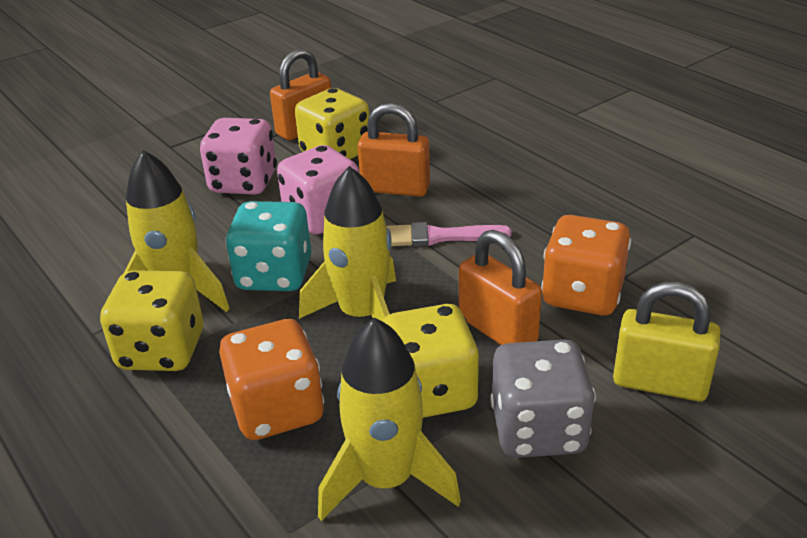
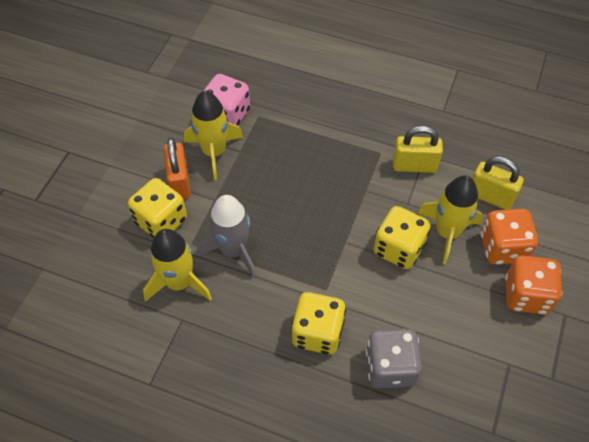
grey rocket: none = 0 -> [197,195,256,278] = 1
orange padlock: [270,49,331,140] [358,103,430,197] [459,230,542,345] = 3 -> [164,138,191,199] = 1
pink brush: [386,222,512,247] = 1 -> none = 0
pink dice: [200,118,277,195] [277,145,359,235] = 2 -> [204,74,250,126] = 1
turquoise dice: [225,201,311,291] = 1 -> none = 0
yellow padlock: [613,282,721,401] = 1 -> [393,126,443,173] [472,156,524,210] = 2

